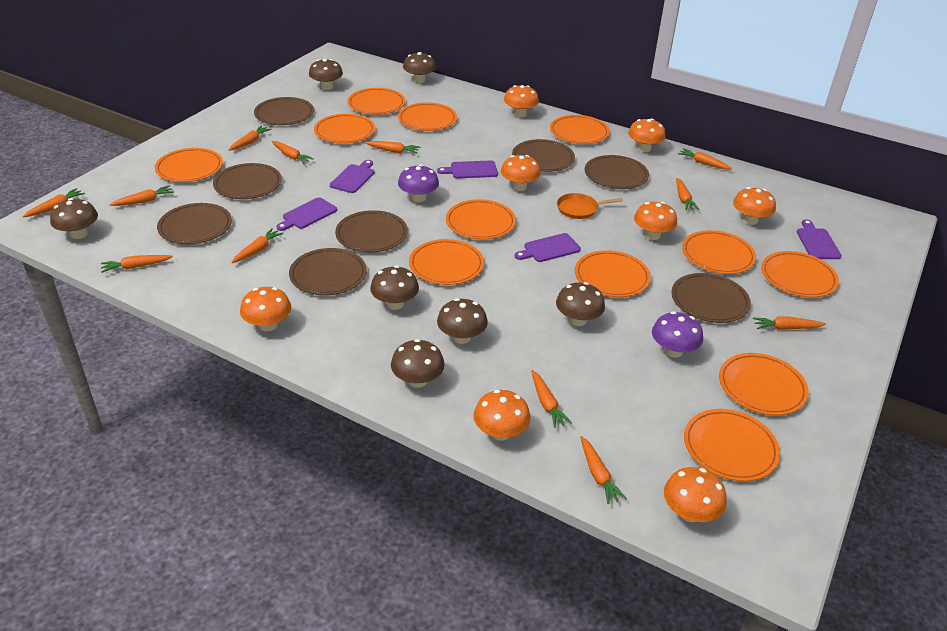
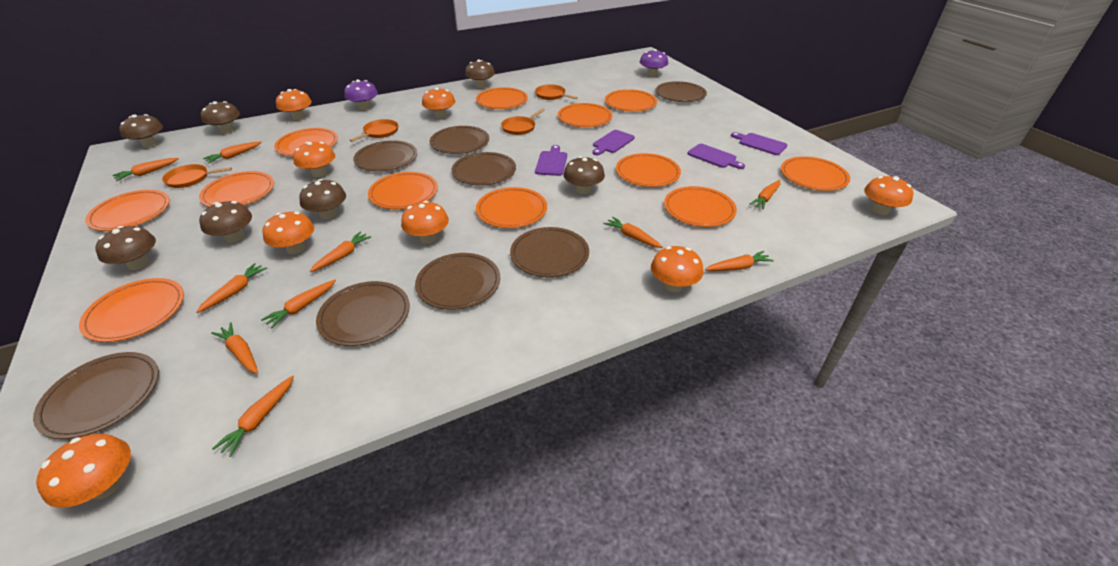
orange carrot: [23,188,85,217] [101,255,173,273] [110,185,174,206] [229,126,271,151] [231,228,284,263] [272,141,314,164] [365,141,420,153] [531,370,572,428] [580,436,627,504] [676,178,700,210] [678,148,732,169] [753,317,826,330] = 12 -> [112,158,179,181] [196,263,267,313] [203,141,262,163] [211,322,258,374] [212,376,294,457] [261,280,336,328] [310,231,371,272] [603,217,663,248] [705,251,774,271] [749,180,780,209] = 10
orange pan: [557,193,623,219] = 1 -> [162,164,232,188] [349,119,398,142] [501,109,545,135] [535,84,578,100] = 4
purple cutting board: [276,198,337,231] [330,160,375,193] [437,160,498,179] [514,233,581,262] [797,219,842,259] = 5 -> [535,145,567,176] [592,130,635,155] [687,144,745,169] [731,132,787,155] = 4

